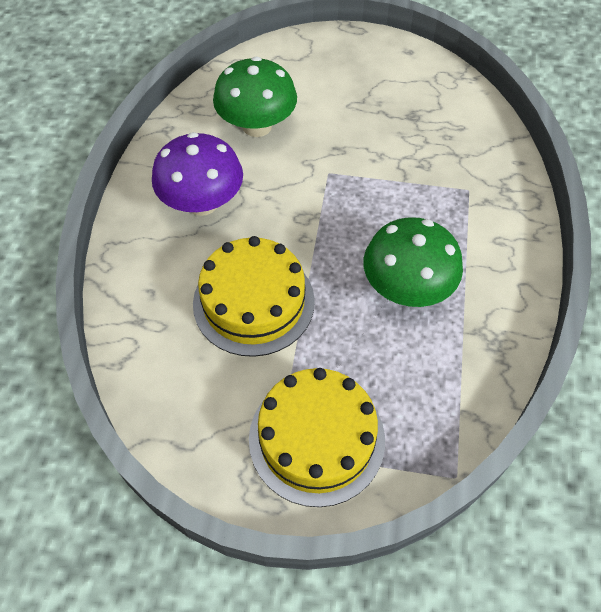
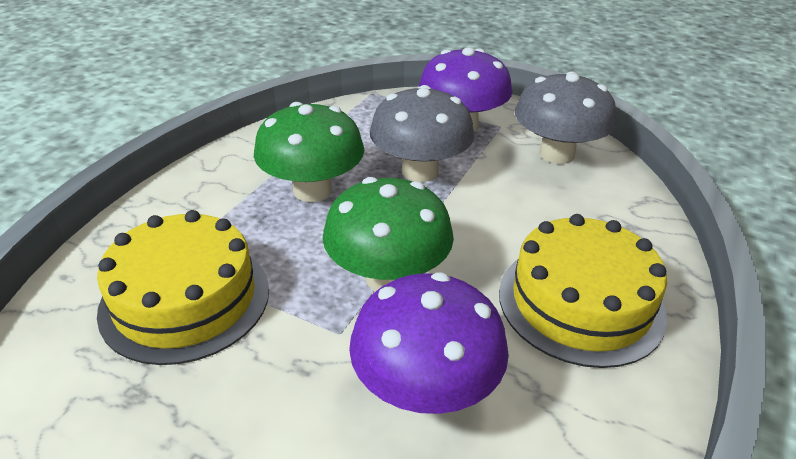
grey mushroom: none = 0 -> [370,85,474,182] [515,71,616,164] = 2
purple mushroom: [152,132,243,216] = 1 -> [349,272,509,414] [419,47,512,132] = 2

